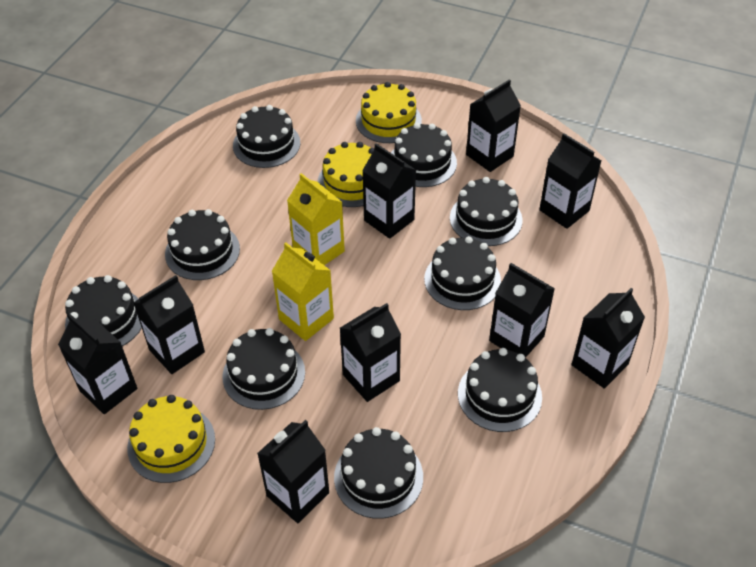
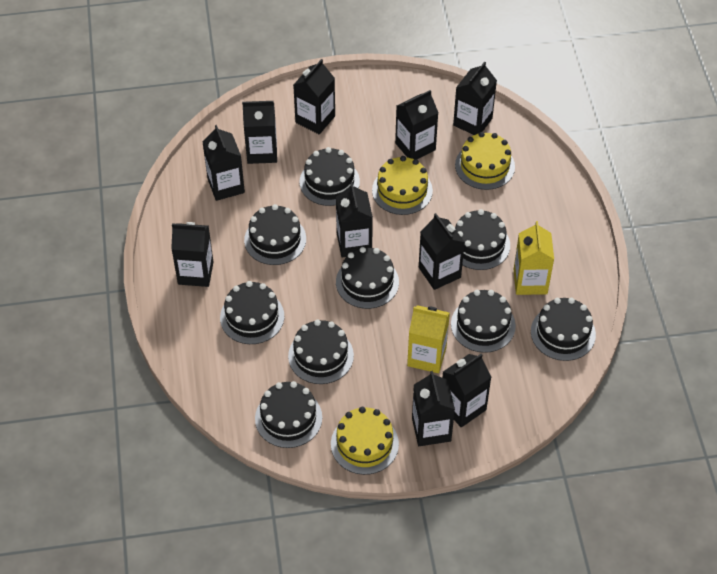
black carton: [58,314,137,414] [133,275,205,374] [257,420,329,523] [340,303,401,402] [362,143,416,239] [466,79,521,172] [489,263,555,358] [539,133,601,229] [571,288,645,389] = 9 -> [171,222,214,287] [202,125,245,201] [242,101,277,164] [293,59,335,134] [336,182,373,257] [395,90,438,159] [412,371,455,446] [419,213,465,290] [442,354,491,428] [453,61,497,135] = 10

